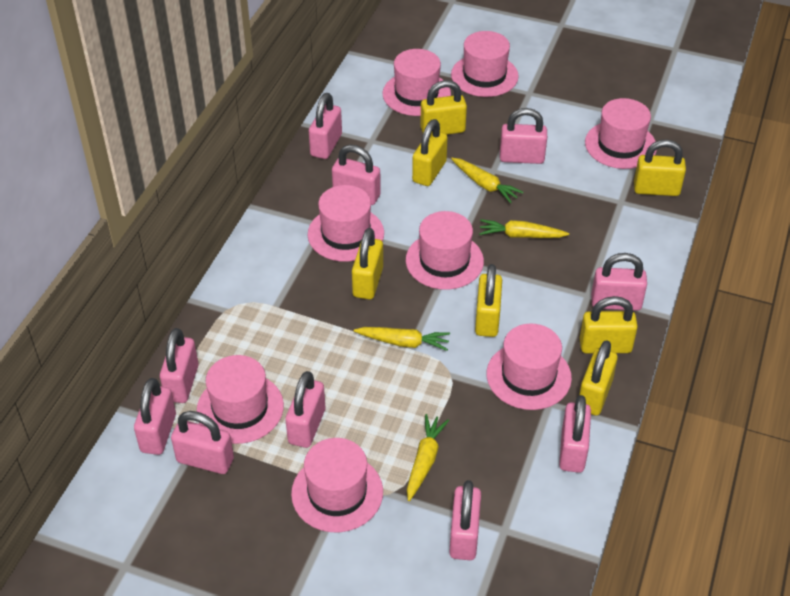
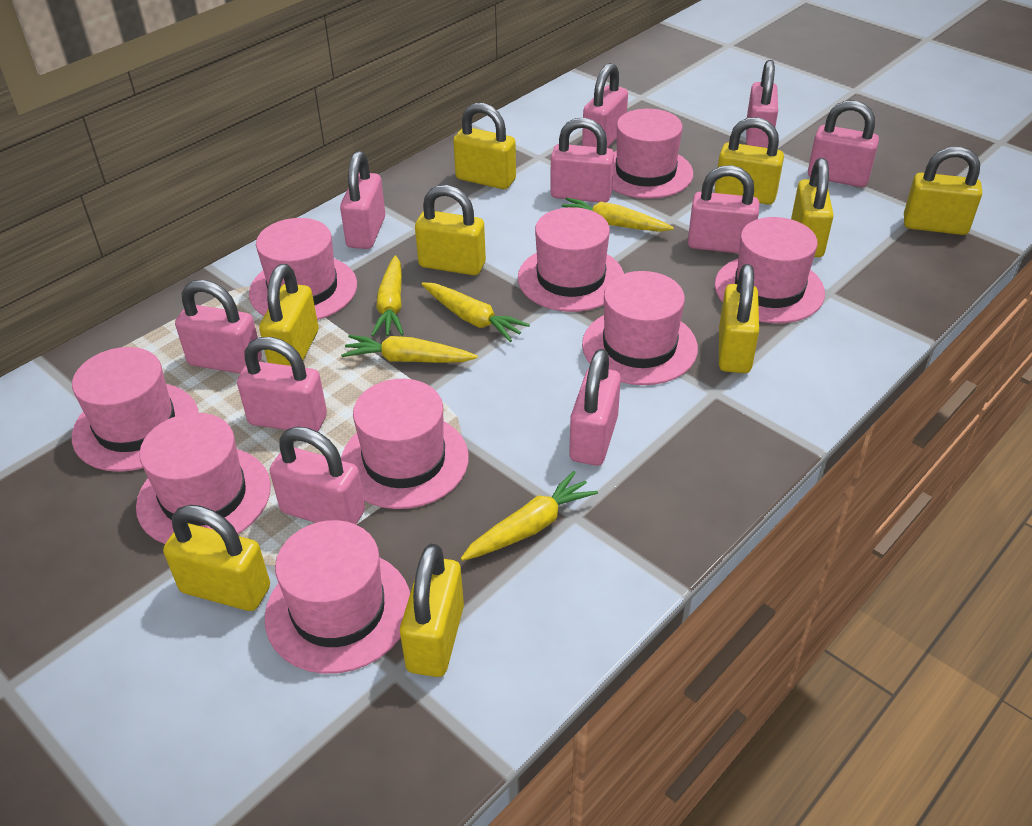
pink hat: [197,355,284,444] [291,438,383,532] [308,185,384,262] [383,49,451,116] [406,211,484,290] [451,31,519,97] [487,323,572,410] [585,98,657,169] = 8 -> [72,347,198,472] [136,413,271,544] [249,218,357,320] [265,520,410,674] [341,379,469,509] [518,207,624,312] [582,271,698,385] [612,108,693,199] [714,217,825,323] = 9
yellow carrot: [354,327,450,351] [407,414,449,501] [451,158,523,203] [479,219,569,238] = 4 -> [341,335,478,363] [371,255,404,336] [422,282,530,342] [461,471,598,561] [562,198,674,232] = 5
yellow padlock: [352,228,383,299] [412,119,448,186] [420,80,467,135] [475,264,502,337] [579,340,618,416] [580,296,638,353] [634,139,686,196] = 7 -> [163,505,270,611] [259,264,318,366] [400,544,464,677] [415,185,486,275] [453,103,516,189] [715,117,784,205] [719,264,759,373] [791,158,833,257] [904,146,982,235] = 9

